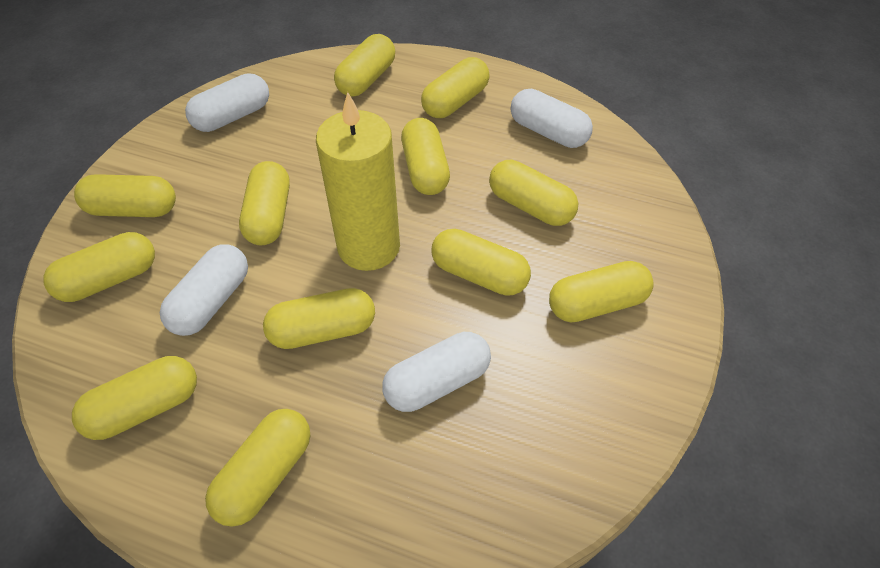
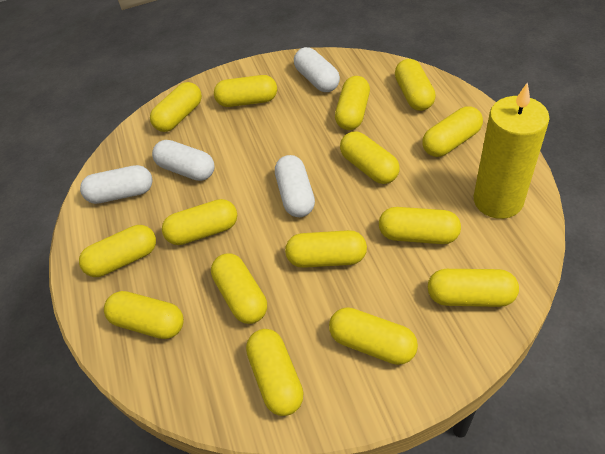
yellow capsule: [44,232,155,302] [72,356,197,440] [74,174,176,217] [205,409,310,527] [239,161,290,246] [263,288,375,349] [334,34,395,97] [401,118,450,195] [421,57,490,118] [432,229,531,296] [489,160,578,226] [549,261,654,323] = 12 -> [79,225,156,277] [104,291,184,339] [150,82,202,132] [162,199,237,245] [211,253,267,324] [214,75,277,107] [246,329,303,416] [285,230,367,268] [329,307,418,365] [335,76,370,130] [340,131,400,184] [379,207,461,244] [395,59,436,111] [422,106,483,157] [428,269,519,307] = 15

